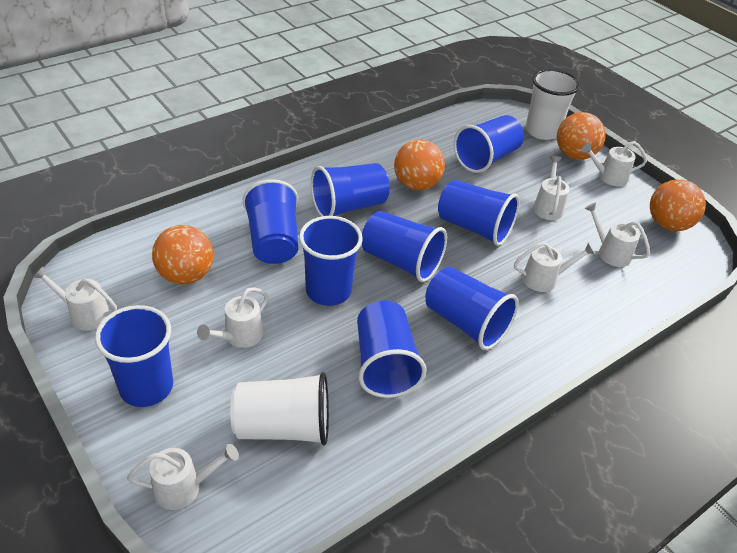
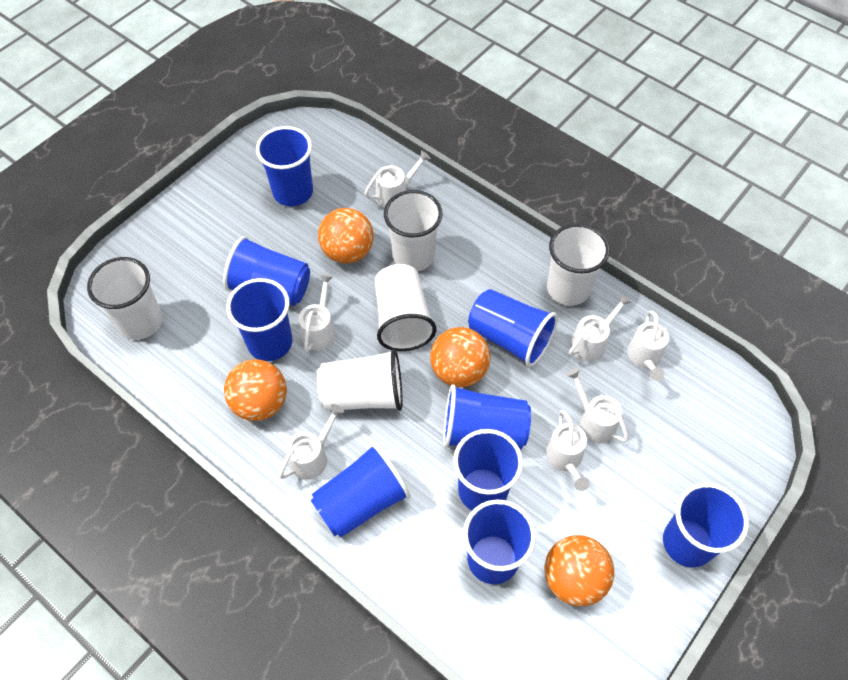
white cup: [230,372,329,445] [526,69,580,140] = 2 -> [87,257,163,340] [317,349,403,411] [375,264,436,351] [384,190,442,271] [547,223,610,306] = 5

